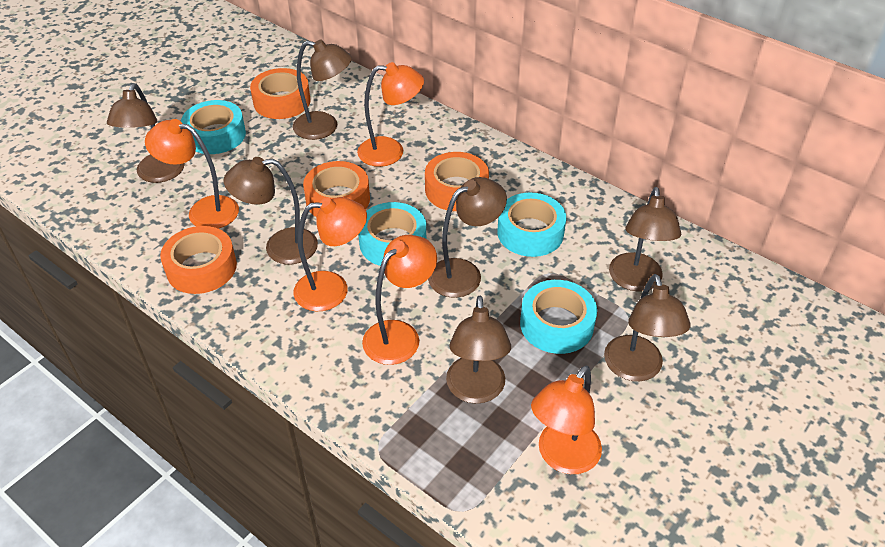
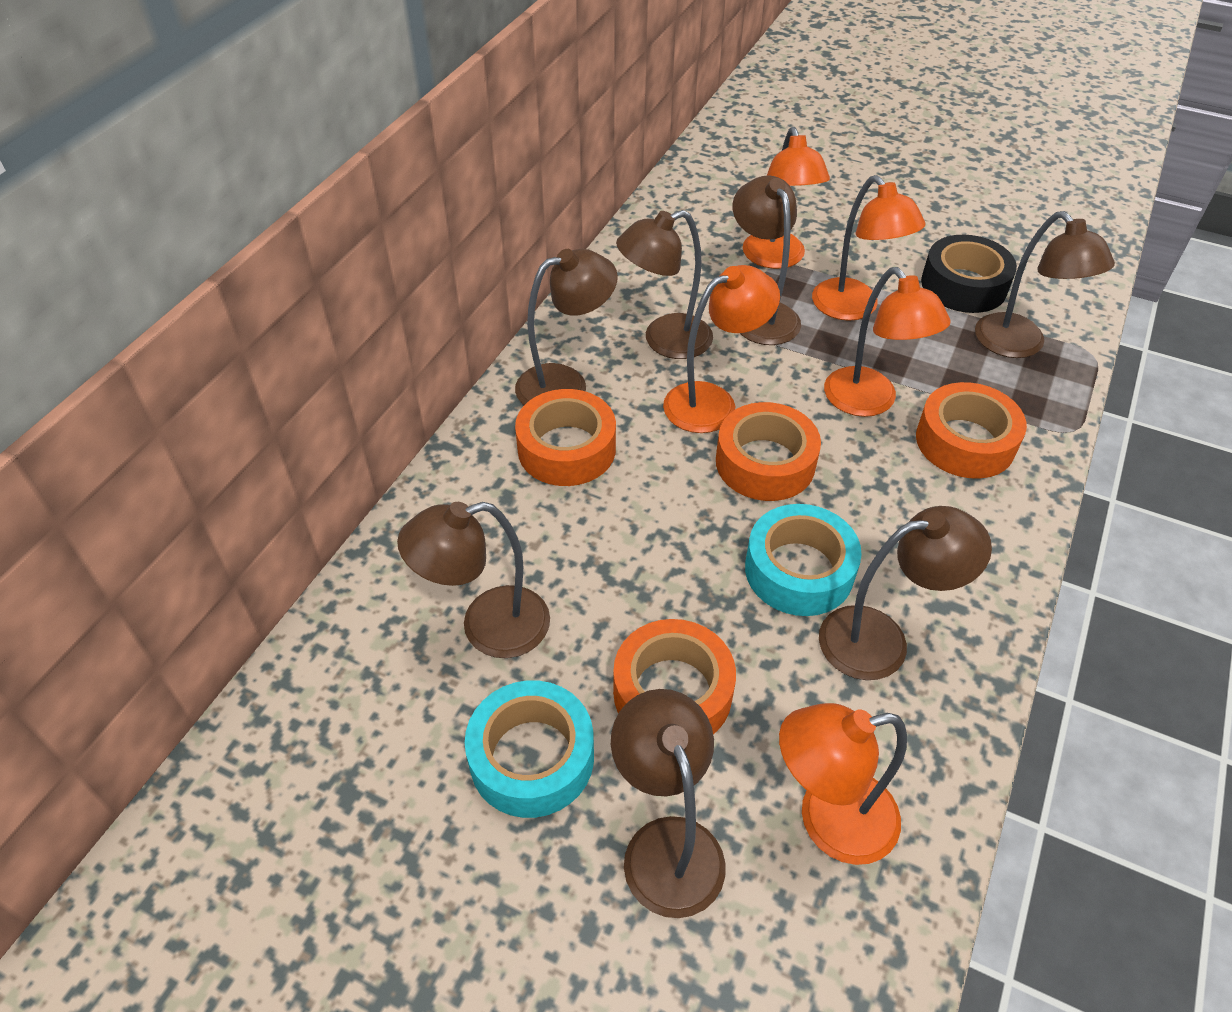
black tape: none = 0 -> [921,235,1017,313] = 1
turquoise tape: [181,100,246,154] [358,202,426,266] [497,192,566,257] [520,280,597,354] = 4 -> [465,680,594,818] [745,504,862,616] = 2

